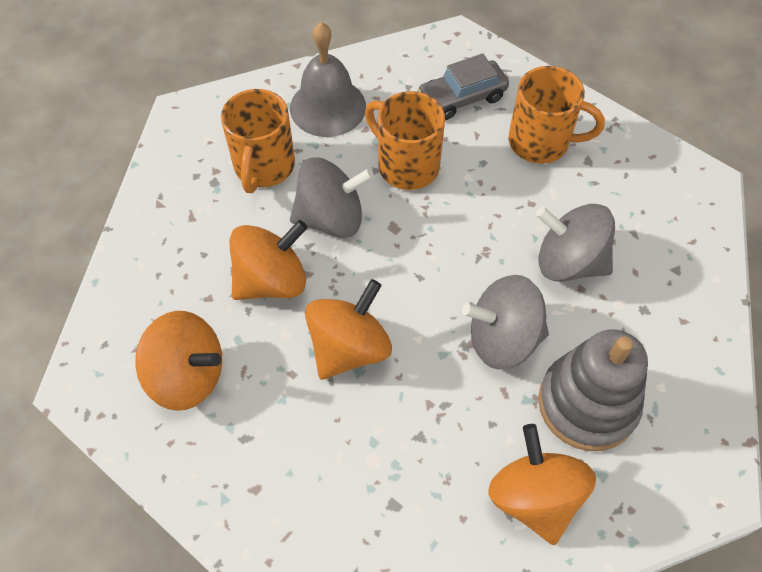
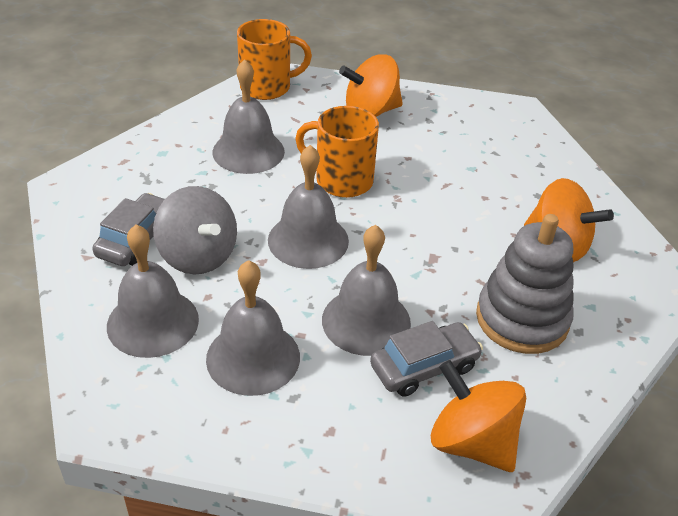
grey bell: [290,22,366,137] = 1 -> [107,225,199,358] [206,260,300,396] [212,59,285,174] [268,145,349,269] [322,225,411,356] = 5
grey car: [417,53,509,120] = 1 -> [92,193,165,266] [370,321,483,397] = 2
grey spinning top: [290,157,374,238] [462,275,549,370] [536,204,615,282] = 3 -> [153,186,237,275] = 1
orange mug: [221,89,295,193] [365,91,445,190] [508,66,605,164] = 3 -> [237,19,312,100] [295,106,379,198] = 2
orange spinning top: [135,311,222,411] [229,220,308,300] [305,279,392,380] [488,424,596,545] = 4 -> [339,54,403,117] [431,360,526,472] [524,178,614,262] = 3

